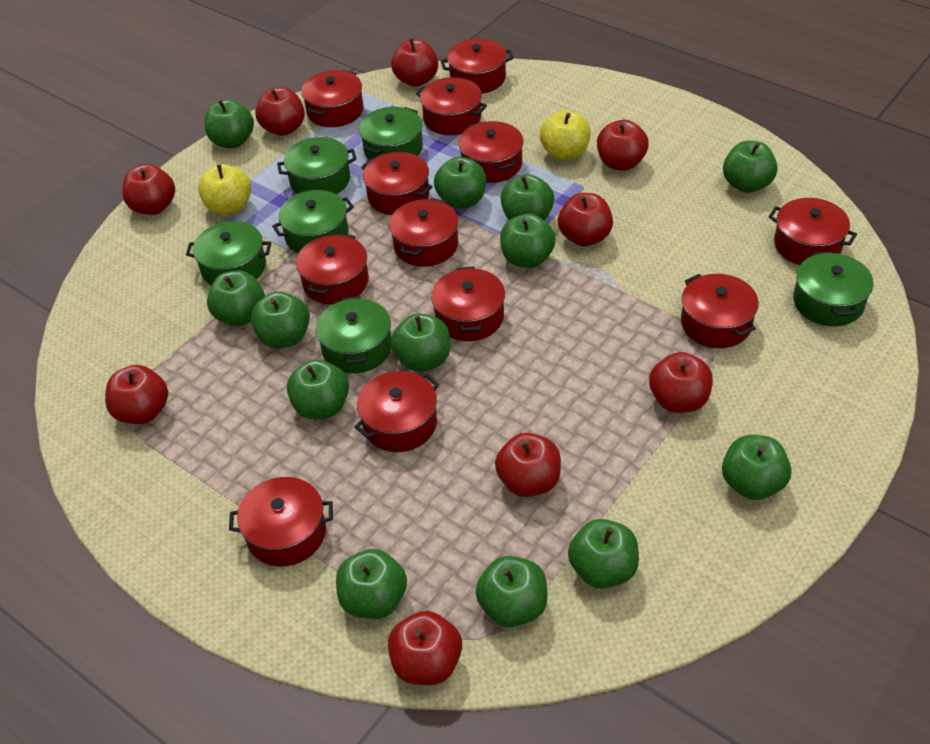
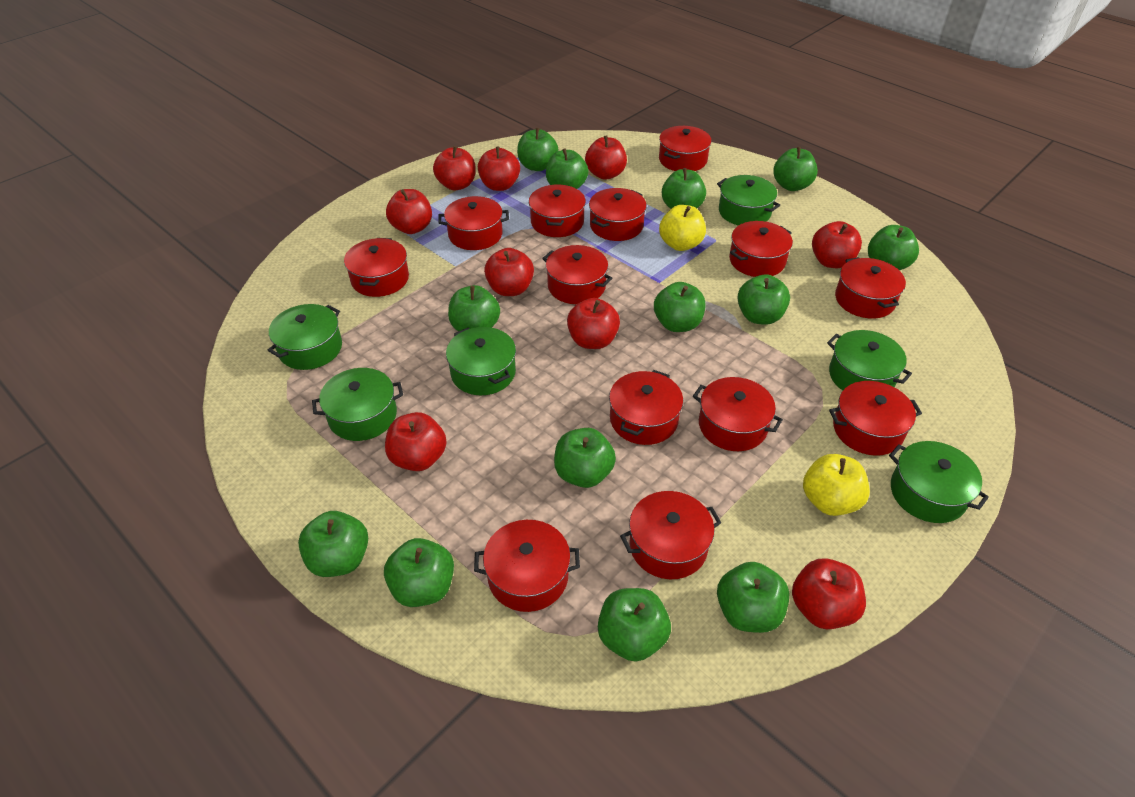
red pot: [229,477,333,567] [296,233,369,305] [301,70,363,127] [354,371,439,452] [361,152,432,215] [389,198,458,267] [416,77,487,135] [431,266,505,341] [441,39,514,94] [459,121,524,183] [681,274,759,348] [768,198,857,265] = 12 -> [344,238,409,297] [438,196,509,250] [474,520,580,612] [529,185,586,237] [542,245,612,304] [589,188,647,241] [609,370,683,445] [620,491,722,579] [659,126,711,171] [693,377,783,451] [729,221,793,277] [829,381,922,456] [835,257,906,319] = 13

